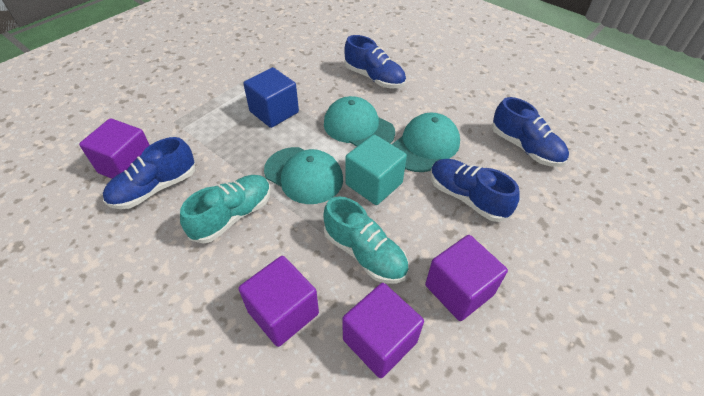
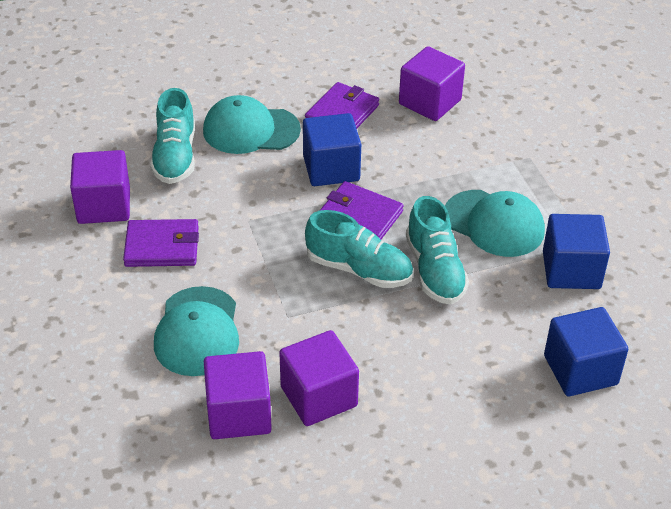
blue cube: [243,67,299,128] = 1 -> [303,113,361,186] [543,214,610,289] [544,307,628,396] = 3
blue shoe: [103,137,195,209] [344,35,406,88] [430,159,520,222] [492,97,569,167] = 4 -> none = 0
purple wallet: none = 0 -> [123,219,199,267] [305,82,379,129] [319,181,404,239] = 3
turquoise cube: [345,134,407,205] = 1 -> none = 0
turquoise shoe: [180,175,271,243] [323,196,409,283] = 2 -> [150,88,195,184] [305,210,413,288] [406,196,469,304] = 3

